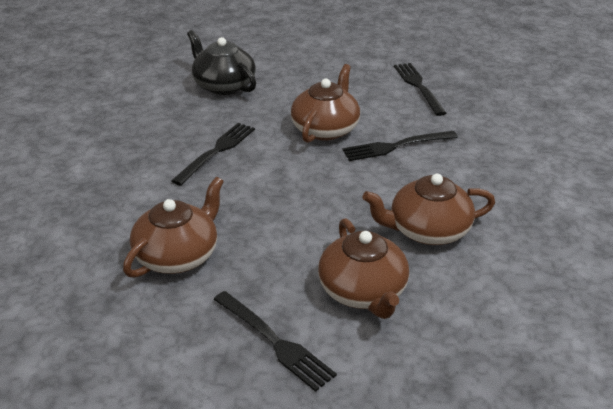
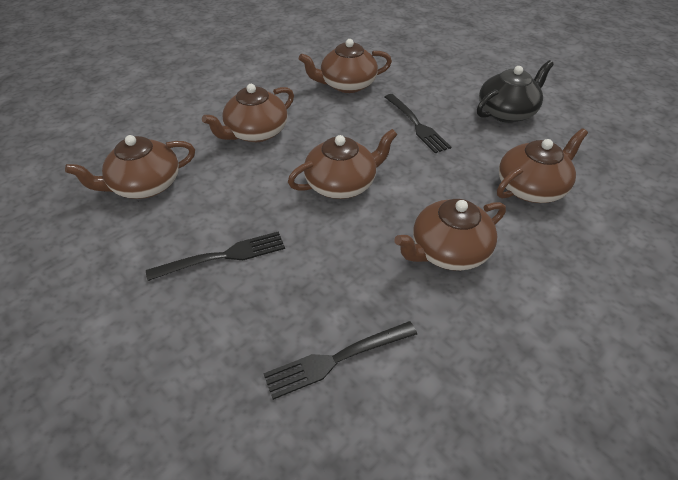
black fork: [171,123,255,186] [213,291,337,392] [342,131,458,161] [394,63,446,116] = 4 -> [146,231,285,281] [263,321,417,400] [385,94,451,153] = 3
brown teapot: [123,177,224,278] [291,64,360,143] [318,218,409,319] [362,174,495,245] = 4 -> [65,135,195,199] [202,84,294,142] [288,129,397,199] [299,39,392,93] [394,199,506,271] [497,128,588,203] = 6

